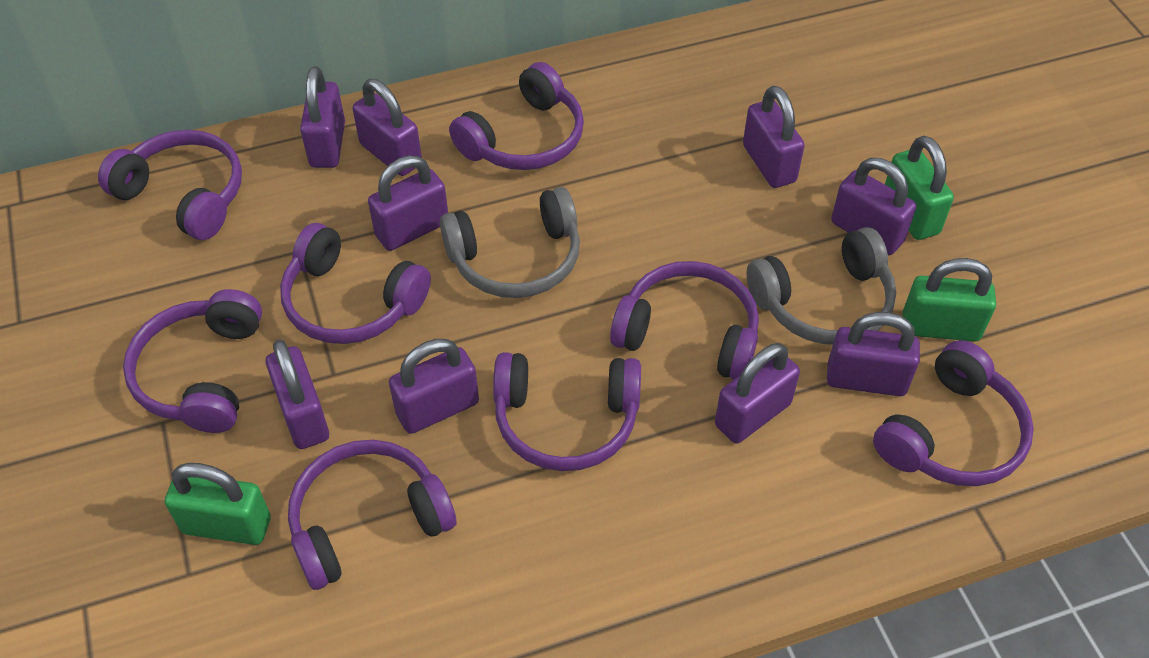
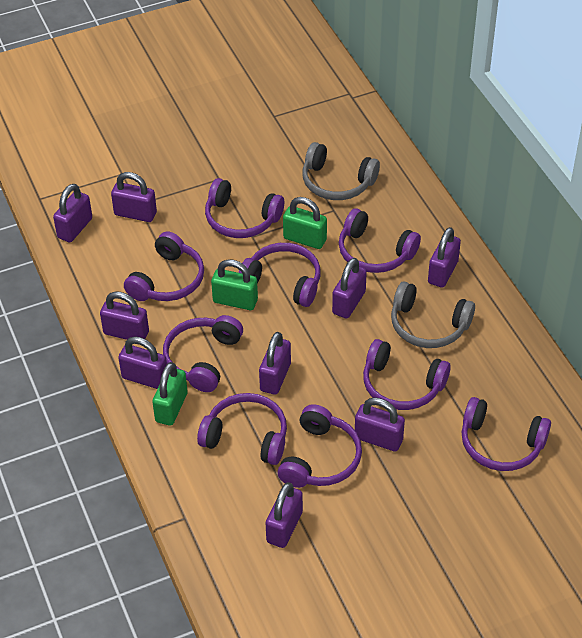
purple headphones: [98,130,242,240] [123,289,262,433] [280,223,431,344] [288,440,456,590] [449,62,584,170] [493,352,641,471] [610,261,759,380] [873,340,1034,486] = 8 -> [124,231,204,301] [163,315,243,392] [197,393,287,465] [205,178,284,238] [238,243,321,307] [278,404,362,488] [339,208,421,273] [363,339,451,410] [461,397,551,471] = 9

